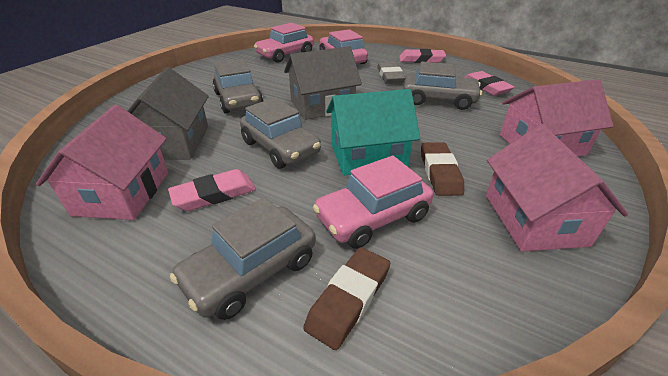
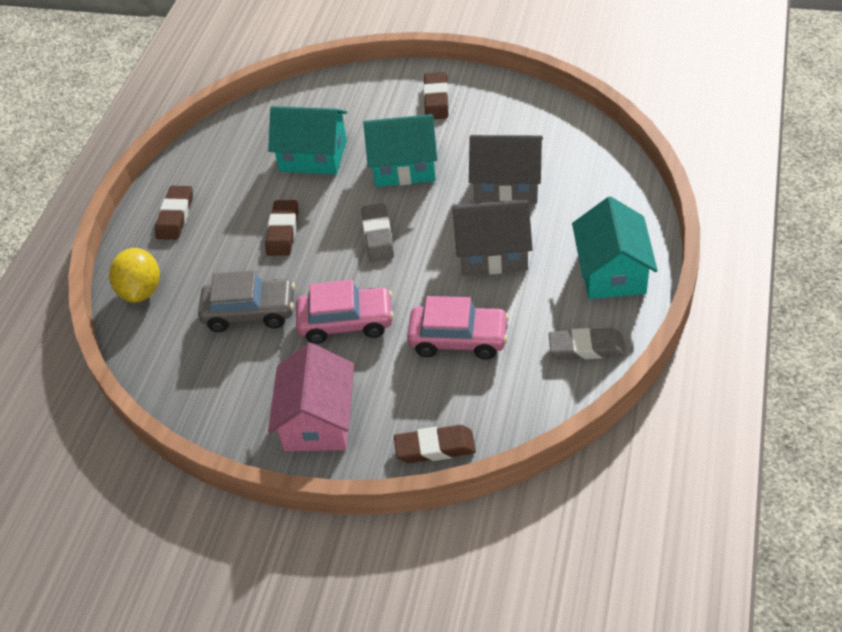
brown eraser: [303,247,390,350] [421,142,464,196] = 2 -> [155,186,193,240] [265,200,298,256] [394,425,476,463] [423,72,449,119] = 4
grey car: [170,197,316,320] [212,59,263,113] [240,97,321,169] [403,62,482,110] = 4 -> [198,270,295,332] = 1
grey eraser: [377,62,406,84] = 1 -> [361,204,394,262] [549,328,626,359] = 2
pink car: [254,23,314,63] [313,156,433,249] [319,29,368,64] = 3 -> [296,280,394,344] [407,296,509,360] = 2
pink eraser: [168,169,256,211] [399,49,446,63] [464,71,515,96] = 3 -> none = 0
pink house: [36,105,168,220] [486,124,628,252] [500,79,614,156] = 3 -> [268,343,354,451] = 1
turquoise house: [326,89,420,176] = 1 -> [268,106,347,175] [363,114,437,187] [572,196,658,299] = 3
yellow lemon: none = 0 -> [109,248,160,303] = 1

